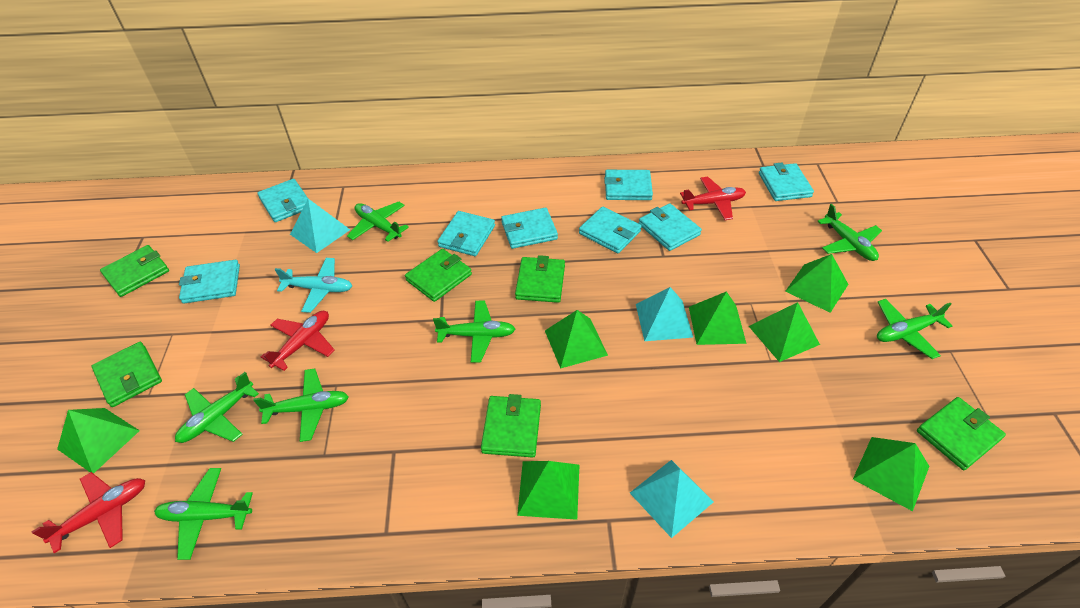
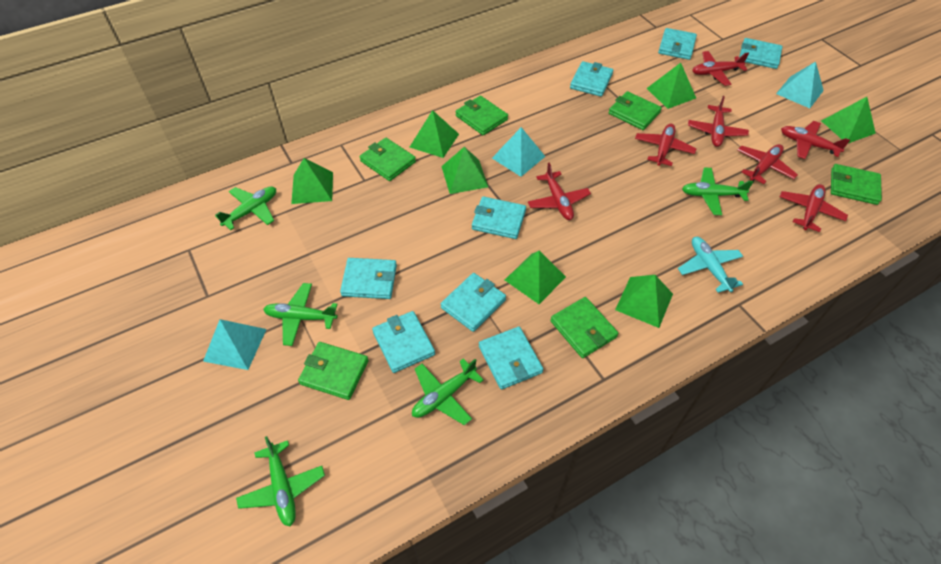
green plane: [154,468,253,560] [175,372,259,443] [253,368,349,442] [347,202,409,242] [433,301,515,363] [817,204,882,261] [877,299,952,359] = 7 -> [215,187,276,230] [236,436,325,526] [263,283,338,346] [412,359,483,425] [682,167,754,215] = 5
red plane: [32,472,145,553] [261,311,335,371] [680,176,746,220] = 3 -> [528,163,591,220] [635,123,697,166] [688,96,749,147] [692,51,749,86] [738,144,798,184] [780,184,848,232] [781,121,850,159] = 7

